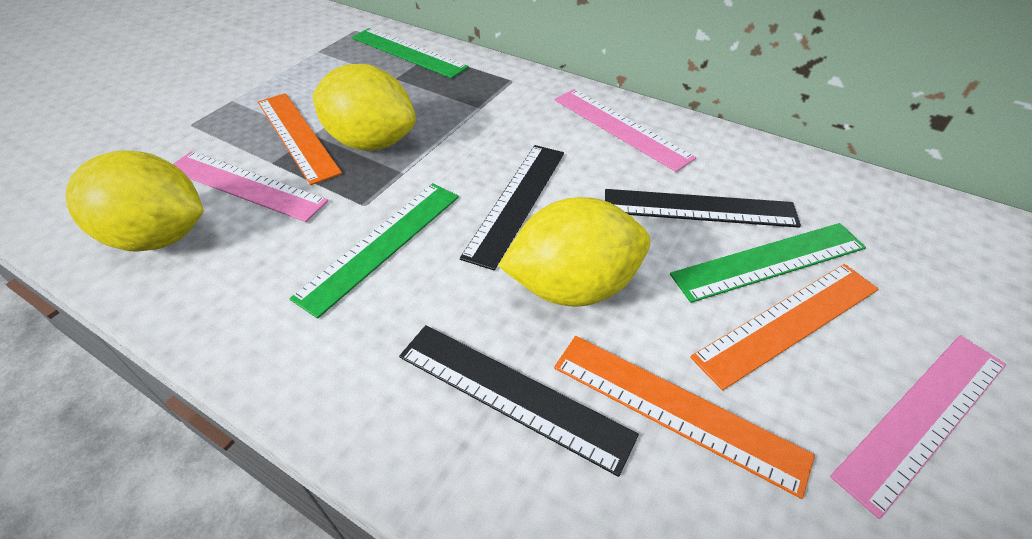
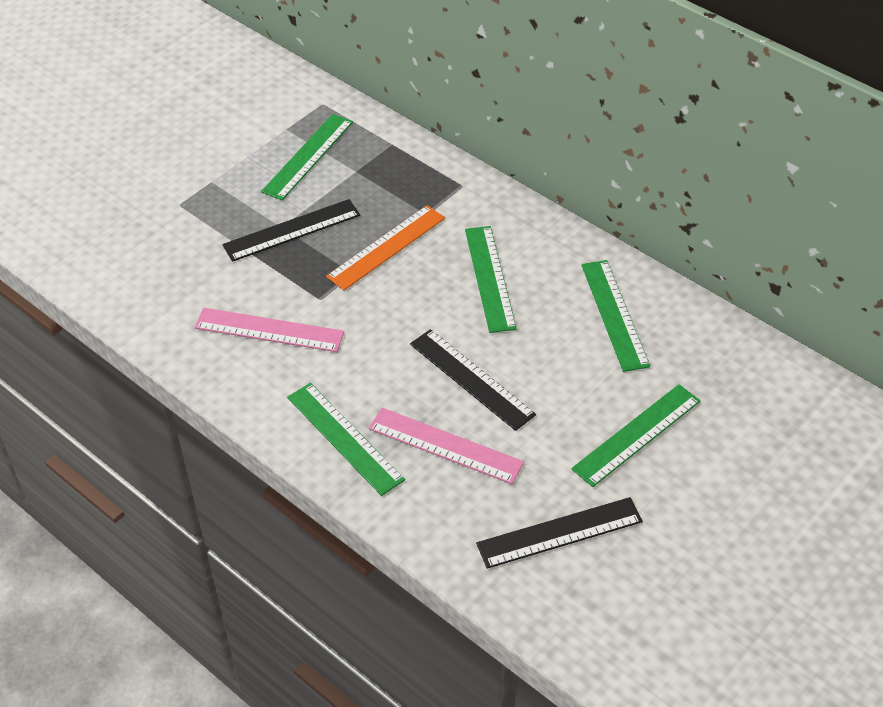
green ruler: [290,183,459,318] [352,28,469,78] [670,223,866,303] = 3 -> [261,114,353,200] [287,383,405,496] [465,226,517,333] [571,384,700,487] [581,260,650,372] = 5
orange ruler: [258,93,342,185] [554,336,815,499] [690,264,878,390] = 3 -> [326,205,445,290] = 1
pink ruler: [173,151,328,222] [554,89,696,172] [830,335,1006,519] = 3 -> [194,308,344,352] [369,408,524,484] = 2
yellow lemon: [65,150,204,252] [313,64,416,151] [498,197,650,307] = 3 -> none = 0

